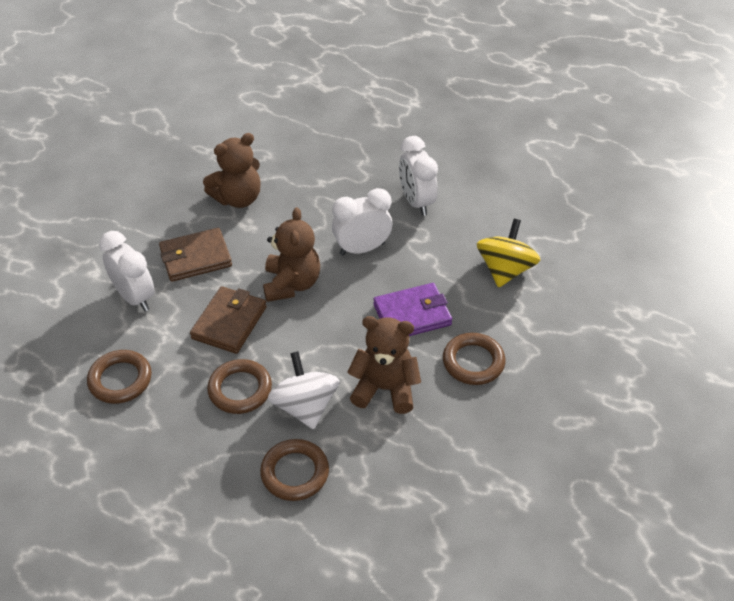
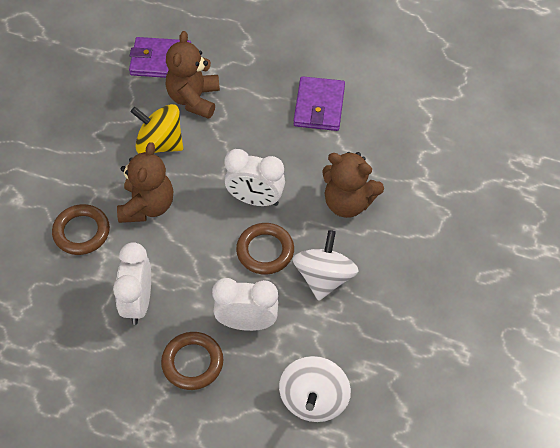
brown ring: [87,350,152,404] [207,359,272,414] [260,439,329,501] [443,333,506,385] = 4 -> [52,204,110,255] [161,332,223,390] [236,223,294,275] = 3
brown wallet: [159,228,232,282] [190,286,267,354] = 2 -> none = 0
purple wallet: [373,283,452,336] = 1 -> [129,37,191,78] [294,76,345,131] = 2
white spinning top: [268,351,340,429] = 1 -> [279,356,351,422] [293,230,359,301] = 2

